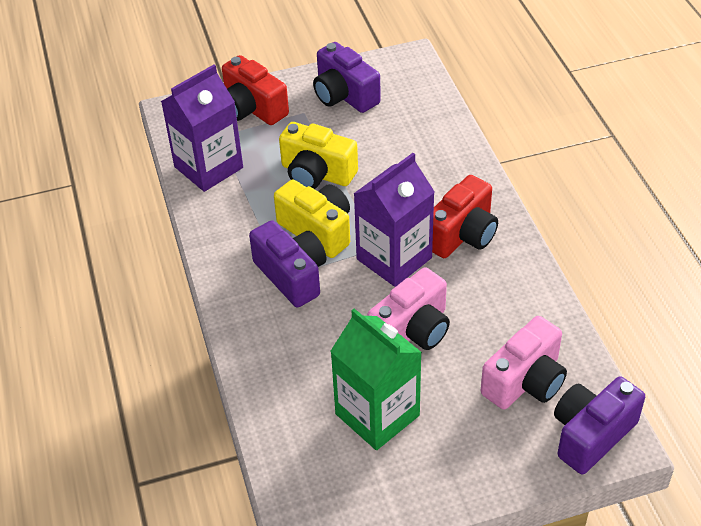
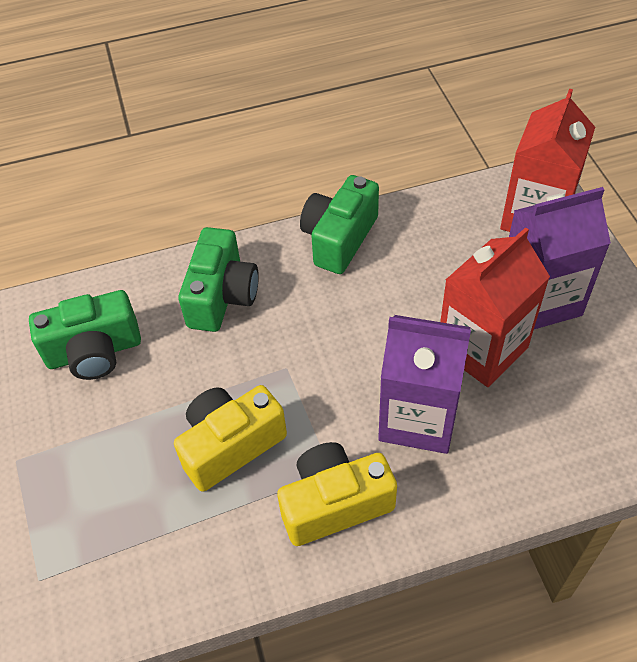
green camera: none = 0 -> [29,290,141,380] [178,227,259,332] [300,175,379,274] = 3
green carton: [331,309,422,450] = 1 -> none = 0
pink camera: [367,267,450,350] [481,316,567,410] = 2 -> none = 0
purple camera: [249,220,326,307] [313,42,381,113] [554,376,645,474] = 3 -> none = 0
red camera: [222,55,289,125] [432,175,498,258] = 2 -> none = 0
red carton: none = 0 -> [440,227,550,387] [500,89,595,232] = 2

